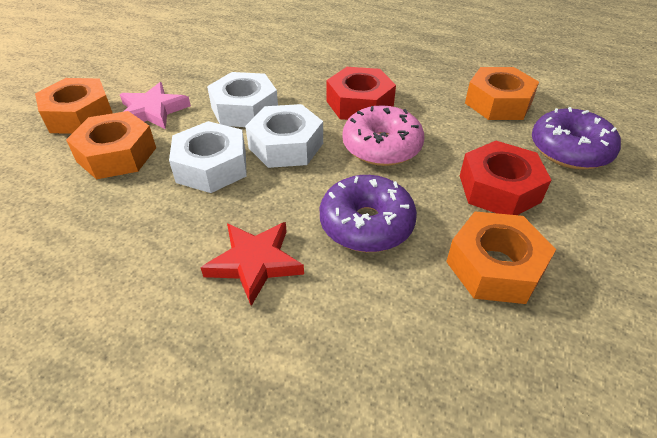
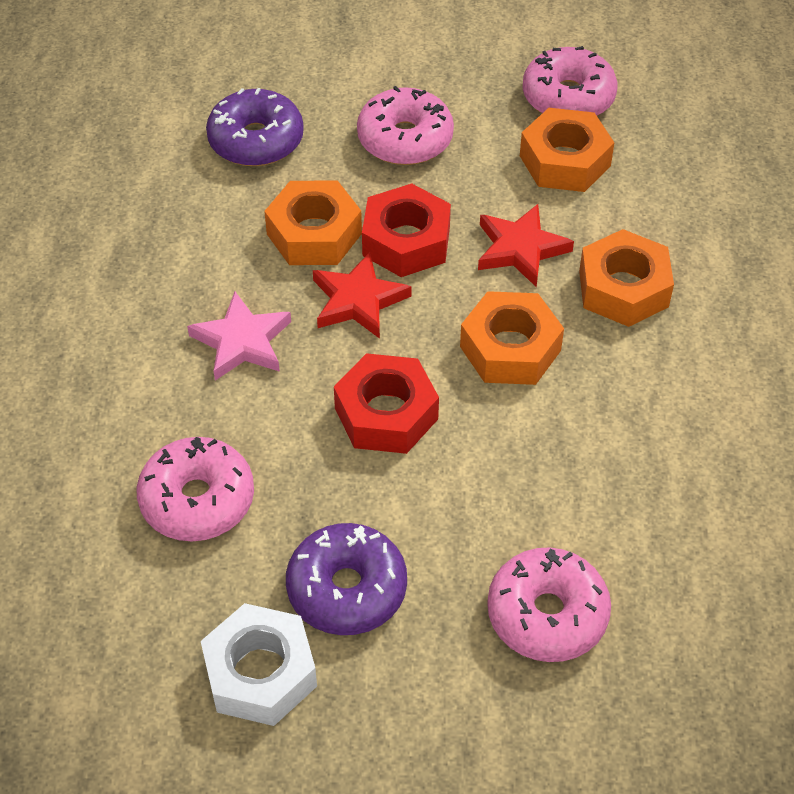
pink donut: [342,105,424,166] = 1 -> [137,437,254,542] [357,86,454,165] [487,547,611,662] [523,46,617,116] = 4
red star: [201,222,304,306] = 1 -> [313,252,411,339] [478,204,574,287] = 2
white nut: [169,121,247,193] [207,72,278,127] [245,104,323,168] = 3 -> [201,603,317,726] = 1

